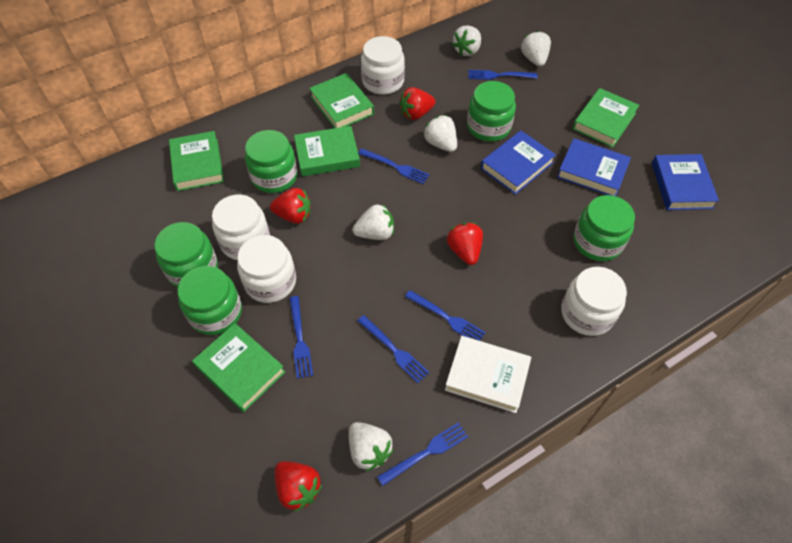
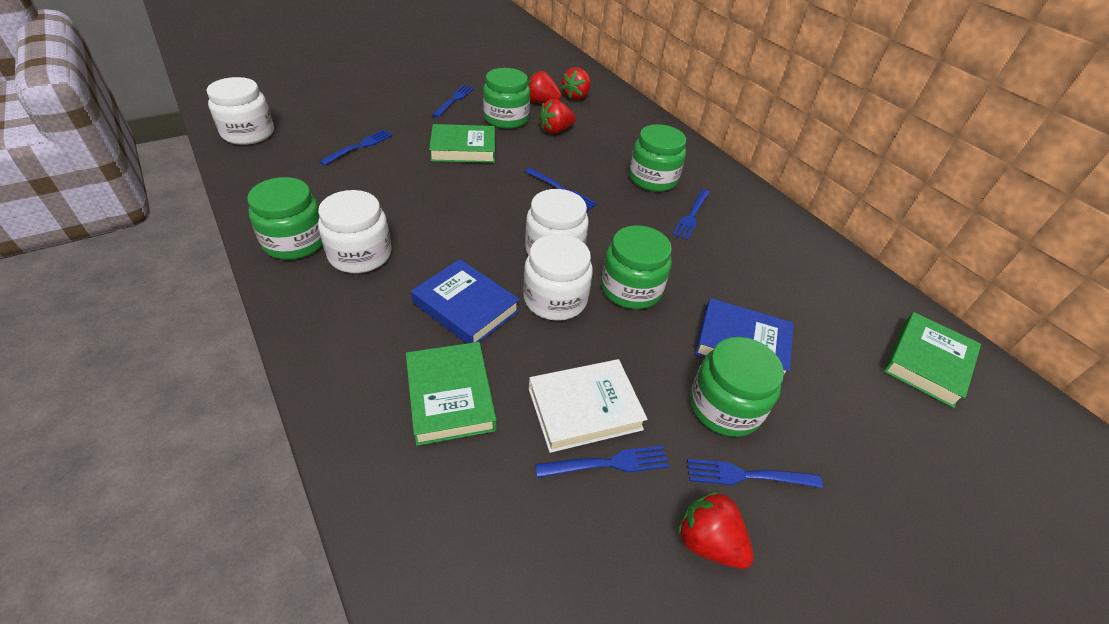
blue book: [481,131,556,195] [557,138,631,196] [652,154,719,210] = 3 -> [411,259,520,344] [695,298,794,382] = 2
green book: [169,131,224,191] [192,323,285,412] [294,126,360,177] [309,73,374,128] [572,88,639,148] = 5 -> [406,342,497,446] [429,124,495,163] [883,312,981,408] = 3
white strawberry: [349,422,394,472] [352,204,394,240] [423,115,457,152] [452,25,481,56] [521,31,551,67] = 5 -> none = 0

